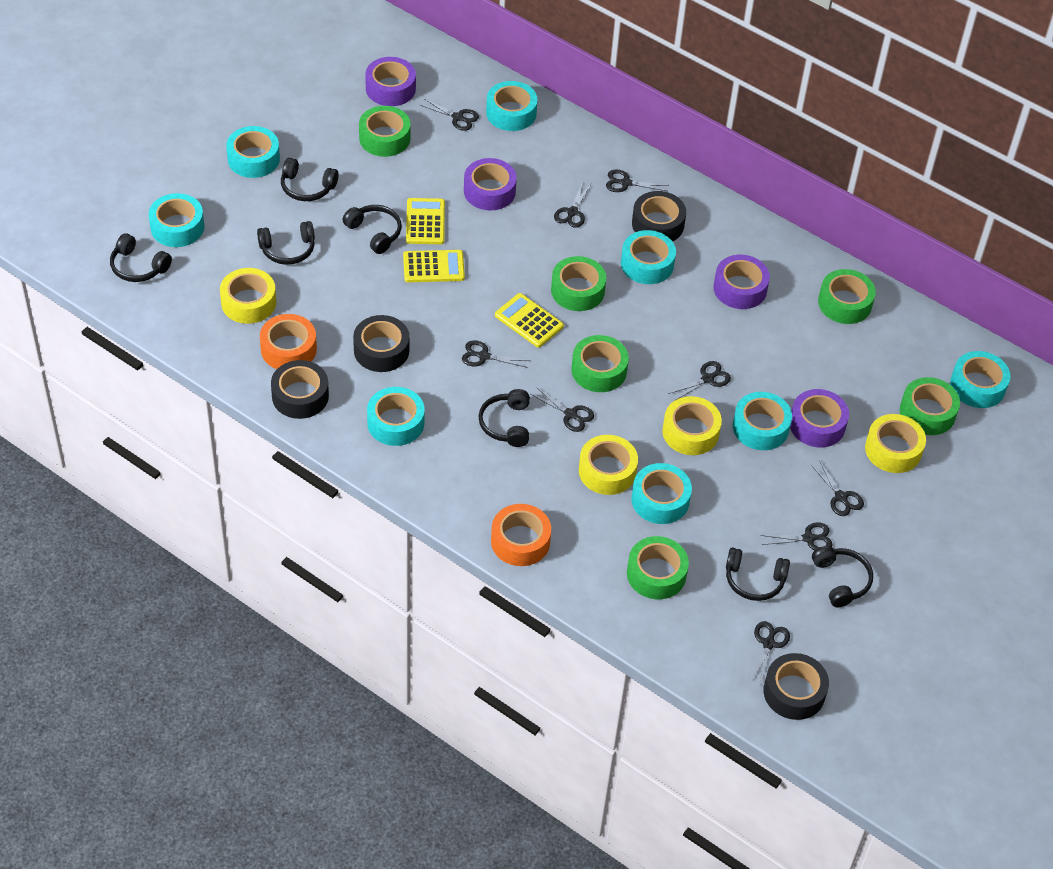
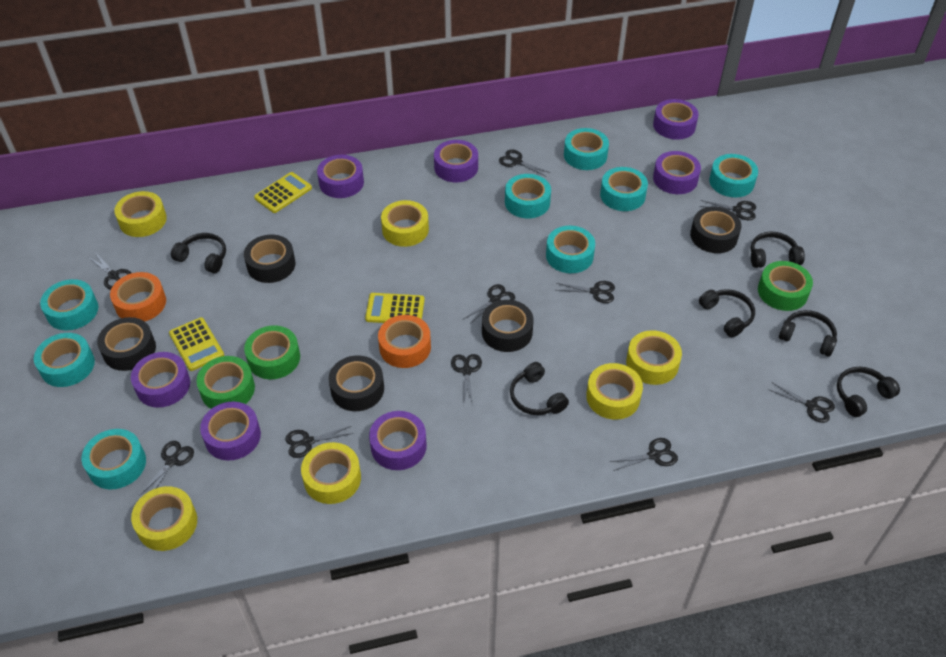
black headphones: [110,233,172,282] [257,221,315,265] [281,158,339,201] [343,205,402,254] [478,389,530,447] [726,548,790,601] [812,546,873,607] = 7 -> [171,233,226,273] [510,362,569,415] [699,289,755,337] [751,232,805,268] [779,310,837,357] [837,367,900,417] = 6
black scissors: [420,99,479,131] [462,340,530,368] [531,387,594,432] [554,183,591,228] [606,169,667,192] [668,361,731,401] [750,621,790,685] [760,522,833,550] [810,460,864,516] = 9 -> [88,252,131,290] [139,441,194,496] [285,426,354,458] [451,354,482,406] [463,284,515,325] [499,149,550,177] [556,281,615,303] [610,438,678,471] [700,200,756,220] [768,383,835,423] = 10
black tape: [271,360,329,419] [353,315,409,372] [632,191,686,241] [763,653,829,720] = 4 -> [97,317,156,371] [244,235,295,283] [329,355,384,411] [482,300,533,352] [690,207,741,253] = 5
green tape: [359,106,411,157] [551,256,606,311] [571,335,629,392] [627,536,689,599] [818,269,876,324] [900,377,960,435] = 6 -> [196,356,255,409] [244,325,300,379] [758,261,813,311] = 3
purple tape: [365,57,416,106] [464,158,517,210] [713,255,770,309] [790,389,849,448] = 4 -> [131,352,190,408] [200,402,261,461] [317,155,364,198] [369,411,427,470] [434,140,478,182] [653,99,699,140] [653,151,701,194] = 7
yellow tape: [220,268,276,324] [579,435,638,495] [662,396,722,455] [865,414,926,473] = 4 -> [114,191,167,237] [131,486,197,551] [301,442,361,504] [381,200,429,247] [586,363,643,420] [626,330,682,385] = 6

